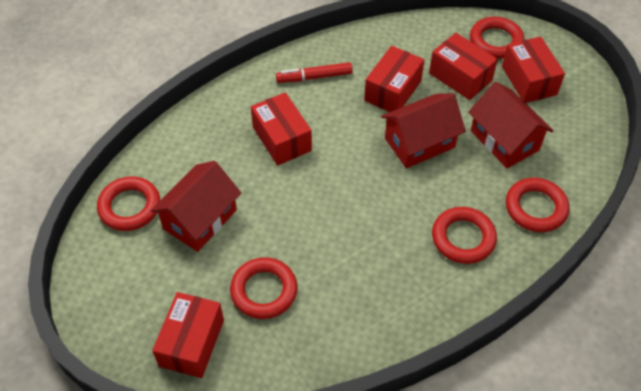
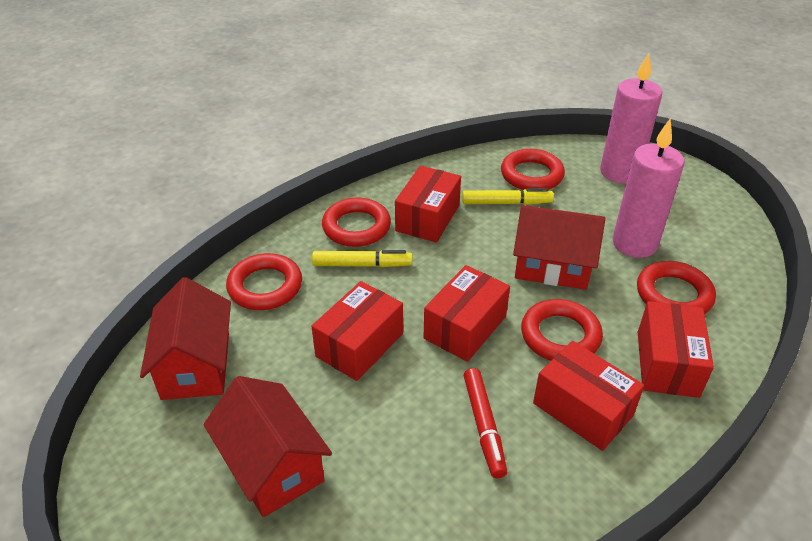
pink candle: none = 0 -> [600,53,662,183] [613,119,684,258] = 2
yellow marker: none = 0 -> [312,250,413,267] [462,188,554,205] = 2

